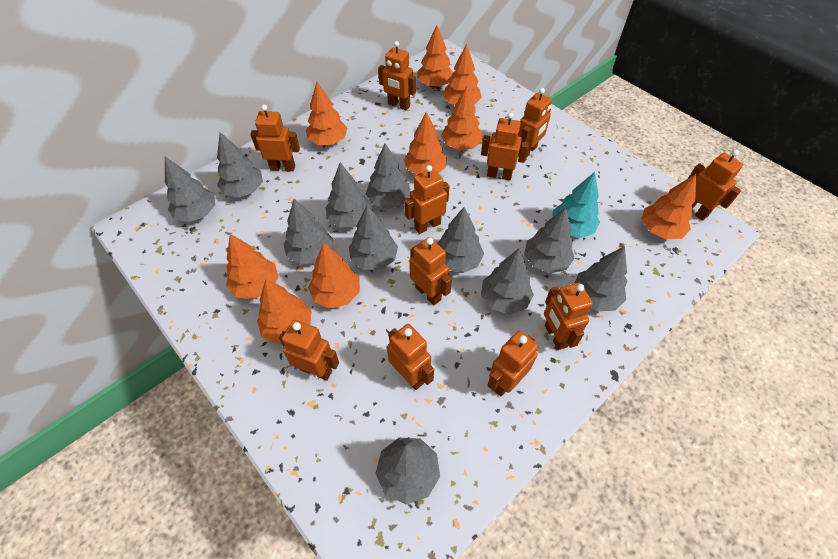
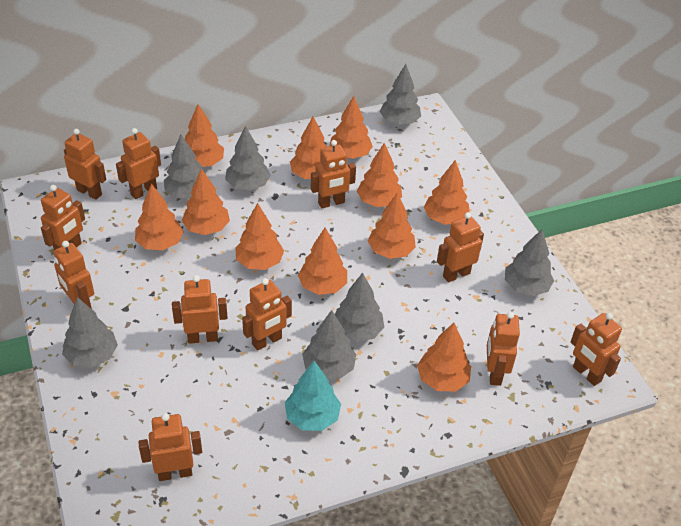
grey tree: [165,156,215,222] [217,132,263,197] [283,199,333,265] [325,162,372,228] [349,205,398,270] [366,143,411,209] [375,437,440,504] [437,207,484,273] [481,249,534,315] [524,207,575,273] [575,246,627,311] = 11 -> [62,297,118,368] [164,134,202,198] [225,126,271,190] [302,310,356,379] [335,273,384,342] [380,64,421,125] [505,229,554,296] = 7
orange tree: [226,234,278,300] [257,279,311,345] [306,82,347,145] [308,242,360,309] [404,112,447,175] [417,25,453,88] [441,86,483,150] [443,44,482,105] [641,174,696,239] = 9 -> [135,184,184,250] [182,169,230,235] [185,104,224,167] [235,203,284,270] [290,117,327,179] [298,228,347,295] [329,96,373,159] [357,143,402,207] [368,192,416,259] [417,323,471,392] [424,160,470,225] = 11

